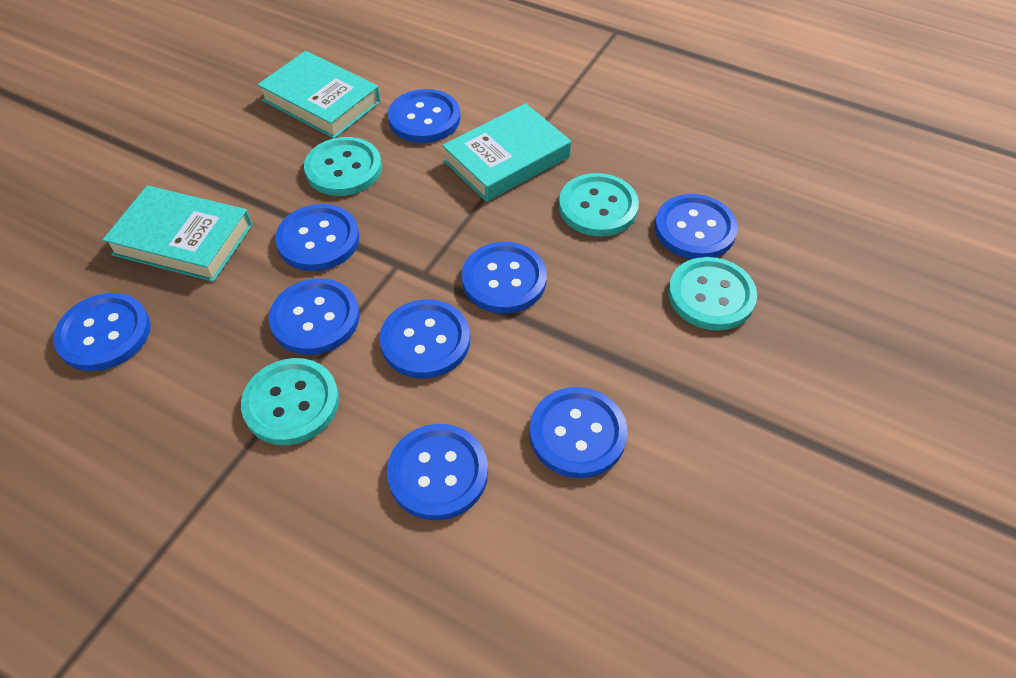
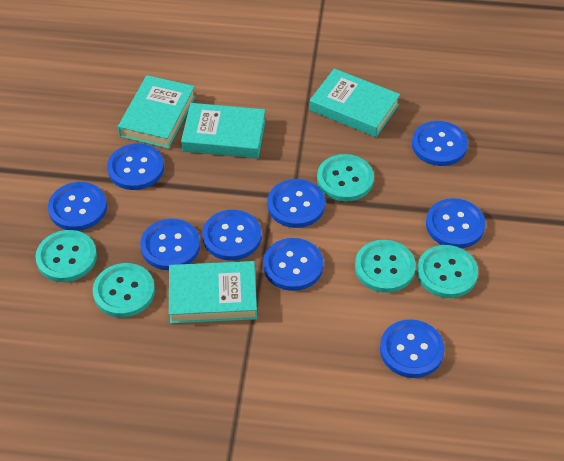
turquoise book: [103,185,252,282] [257,51,381,138] [442,103,571,202] = 3 -> [118,75,196,149] [169,261,257,324] [181,103,266,158] [309,68,400,137] = 4
turquoise button: [241,358,339,445] [304,137,382,196] [559,173,639,237] [668,257,757,331] = 4 -> [35,230,97,282] [93,263,155,318] [317,154,374,201] [355,240,416,293] [417,245,478,298] = 5

